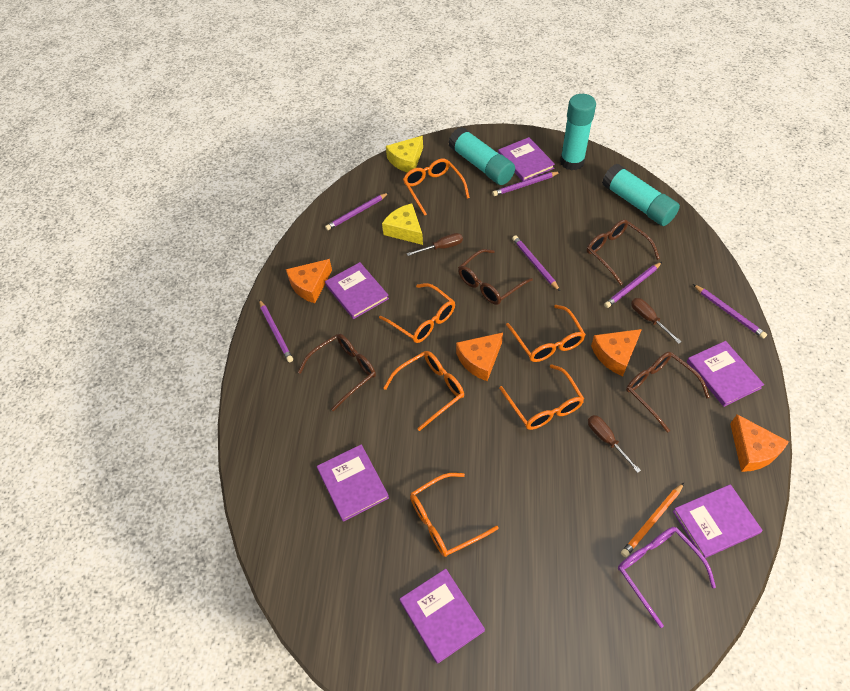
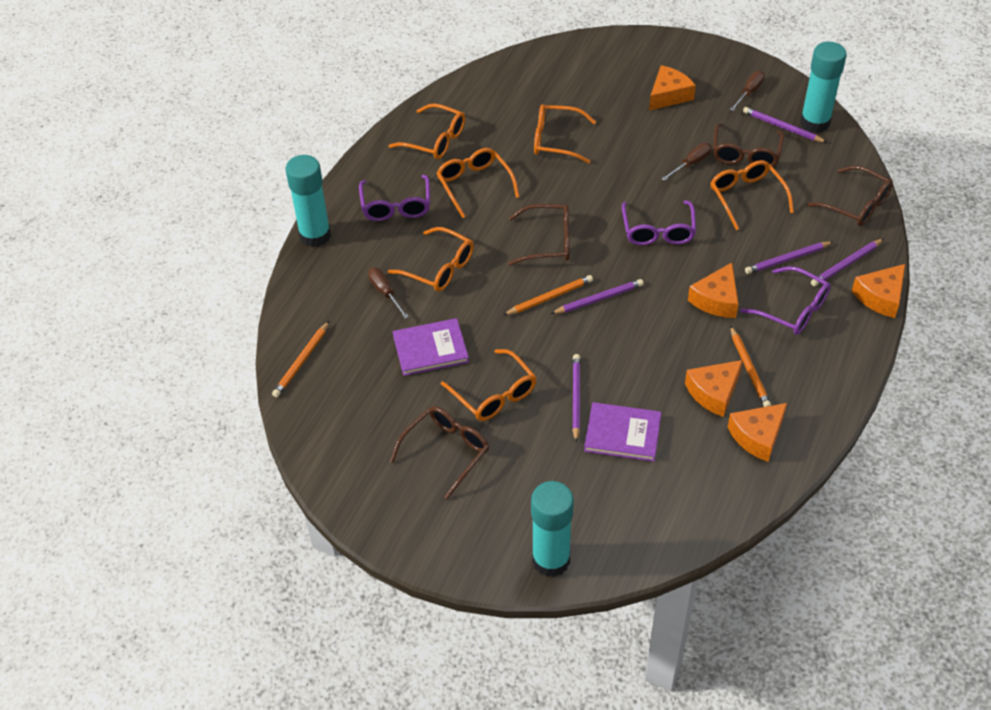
orange cheese: [286,259,332,303] [456,333,503,381] [591,329,642,376] [730,414,789,472] = 4 -> [649,65,696,110] [685,360,743,417] [688,263,739,318] [728,403,787,462] [852,264,905,318] = 5
orange pencil: [621,483,684,557] = 1 -> [272,321,329,397] [504,275,593,315] [730,326,771,407] = 3
purple book: [317,444,389,522] [325,262,389,319] [400,569,485,664] [498,137,555,181] [673,484,763,558] [687,341,764,407] = 6 -> [393,318,469,376] [584,402,661,462] = 2
purple glasses: [618,527,716,628] = 1 -> [359,175,430,221] [622,200,696,245] [740,266,831,335] = 3
purple pencil: [259,299,293,362] [325,193,389,230] [492,171,560,196] [512,235,560,291] [604,262,662,308] [693,284,767,339] = 6 -> [551,279,644,314] [572,354,581,442] [743,107,827,143] [745,241,833,274] [811,239,884,286] = 5
yellow cheese: [382,203,423,245] [386,136,423,172] = 2 -> none = 0

